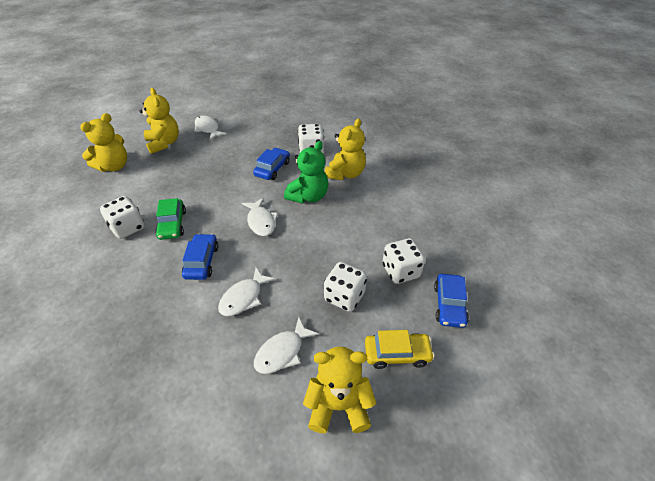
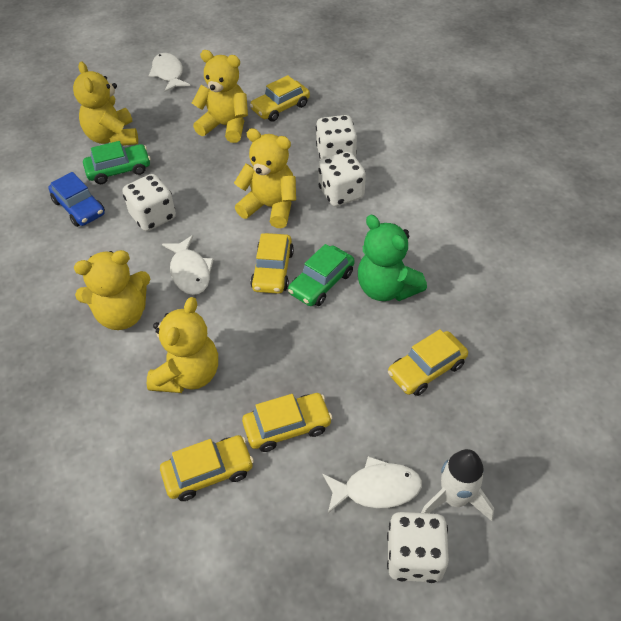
blue car: [182,234,218,280] [253,148,290,180] [434,274,469,328] = 3 -> [48,172,105,227] = 1
green car: [155,198,186,240] = 1 -> [83,141,151,184] [288,244,355,306] = 2
white fish: [195,115,227,140] [218,268,275,316] [242,198,278,236] [254,317,319,374] = 4 -> [149,53,190,92] [162,235,214,295] [322,456,422,513] = 3
white rocket: none = 0 -> [421,449,494,521] = 1
yellow car: [365,330,435,369] = 1 -> [160,435,254,501] [242,393,332,452] [250,75,310,122] [250,233,294,294] [388,329,468,396] = 5
yellow teddy bear: [80,113,127,172] [139,88,179,154] [303,347,377,433] [325,118,366,180] = 4 -> [73,61,138,146] [74,250,150,330] [147,297,218,393] [192,50,248,143] [234,128,296,228] = 5

